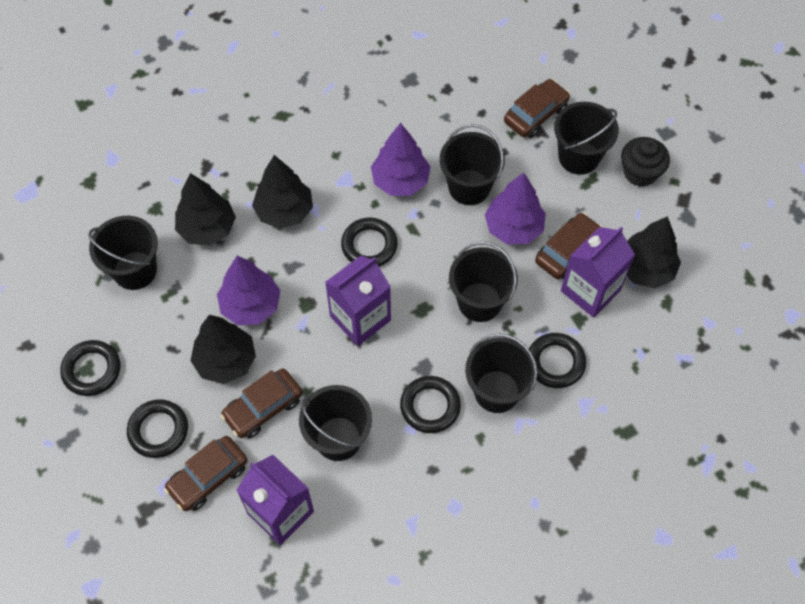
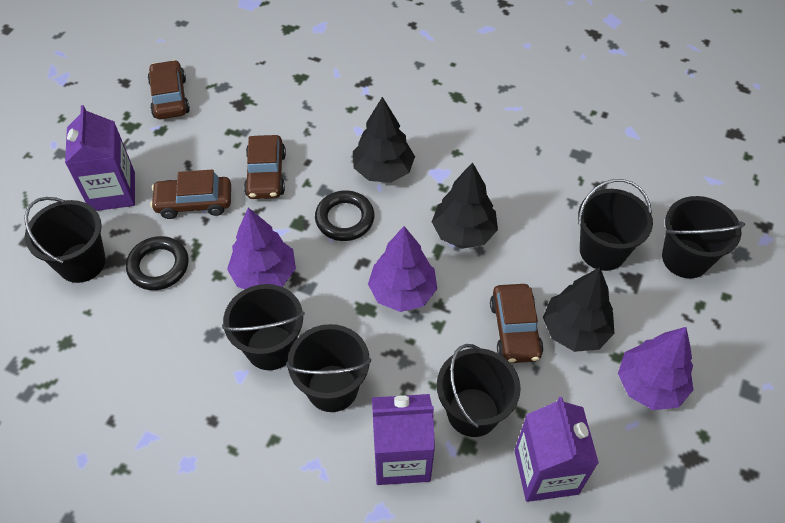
black cupcake: [621,137,670,187] = 1 -> none = 0
black ring: [60,340,120,396] [127,399,188,458] [341,218,398,267] [400,376,461,433] [529,333,586,388] = 5 -> [126,236,189,290] [315,190,374,241] = 2
black tree: [175,173,236,246] [190,315,256,384] [252,155,313,229] [627,216,681,289] = 4 -> [353,97,415,183] [432,162,498,249] [543,267,615,352] = 3

